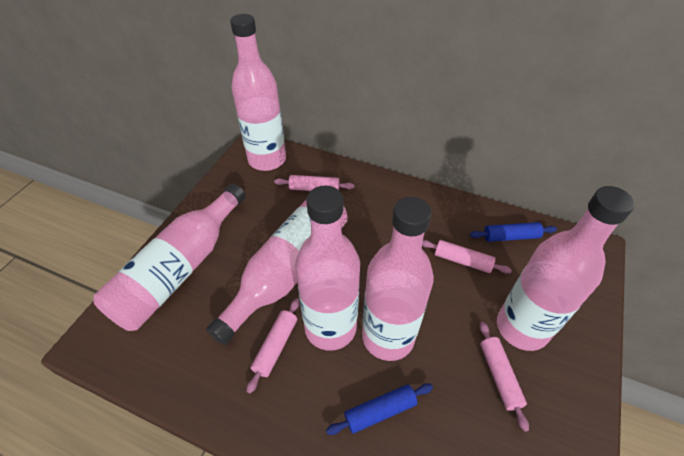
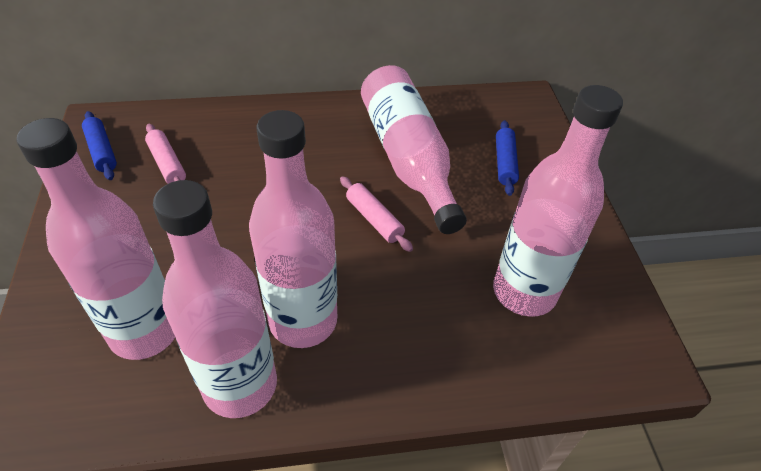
pink bottle: [94,184,246,331] [206,200,348,345] [230,14,286,171] [295,186,360,351] [362,197,434,361] [497,186,635,351] = 6 -> [17,118,175,360] [153,180,277,418] [249,110,337,348] [361,65,467,234] [493,85,623,317] = 5
pink rolling pin: [246,298,300,394] [274,175,354,191] [422,240,512,274] [479,322,529,432] = 4 -> [145,124,186,184] [340,176,413,252] = 2

